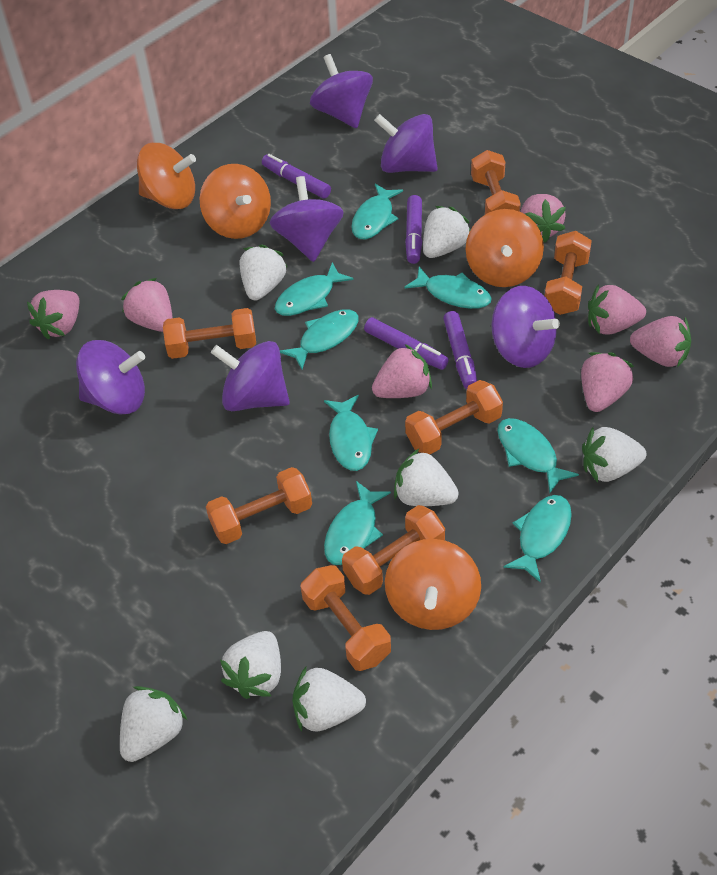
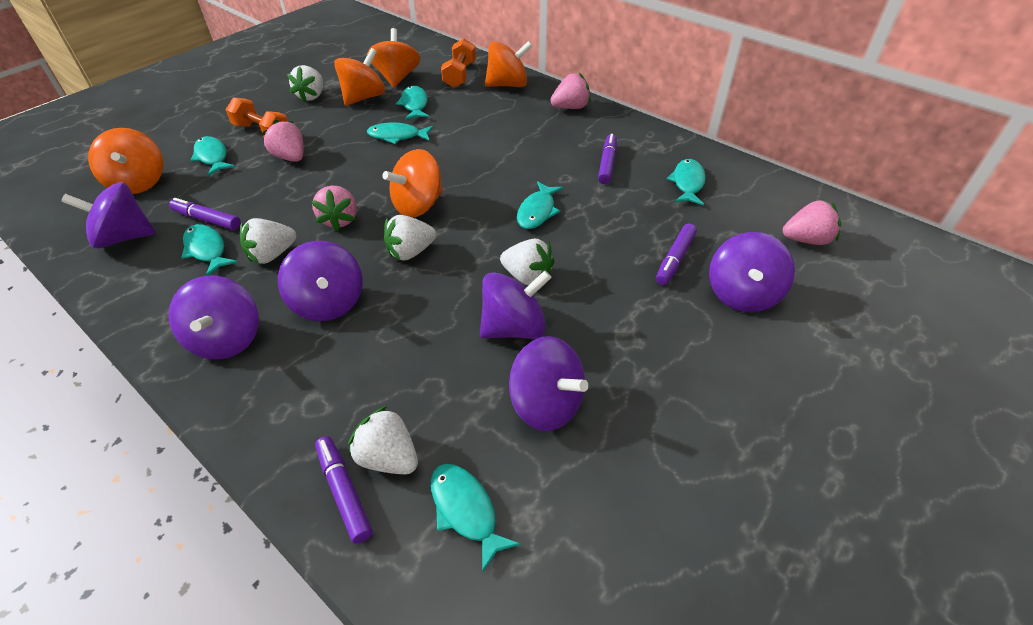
orange dumbbell: [163,308,256,359] [206,467,312,544] [301,565,391,671] [342,505,445,595] [405,380,503,454] [471,150,521,215] [545,231,592,315] = 7 -> [226,97,288,137] [441,39,476,88] = 2
orange spinning top: [137,143,196,209] [200,164,271,239] [385,539,481,630] [466,209,544,287] = 4 -> [88,128,163,194] [334,48,385,106] [367,28,420,87] [382,149,443,217] [485,41,532,87] = 5
pink strawberry: [27,290,80,340] [121,278,173,332] [372,344,432,398] [520,194,566,242] [581,352,634,412] [588,284,646,335] [630,316,691,368] = 7 -> [261,120,303,162] [311,185,357,231] [550,73,591,109] [783,199,841,245] = 4
turquoise fish: [275,262,354,316] [280,309,359,370] [324,395,378,471] [324,481,391,565] [351,184,403,239] [405,266,492,309] [497,418,579,493] [503,495,572,582] = 8 -> [181,224,238,276] [190,136,235,176] [367,122,434,144] [396,86,429,120] [431,464,521,573] [517,181,563,229] [667,159,706,206] = 7
white strawberry: [120,686,187,762] [220,631,281,699] [240,245,287,300] [292,666,366,732] [394,449,459,506] [423,206,470,258] [582,427,646,482] = 7 -> [240,218,296,264] [287,65,323,102] [348,406,418,474] [384,215,436,261] [500,238,554,285] = 5

